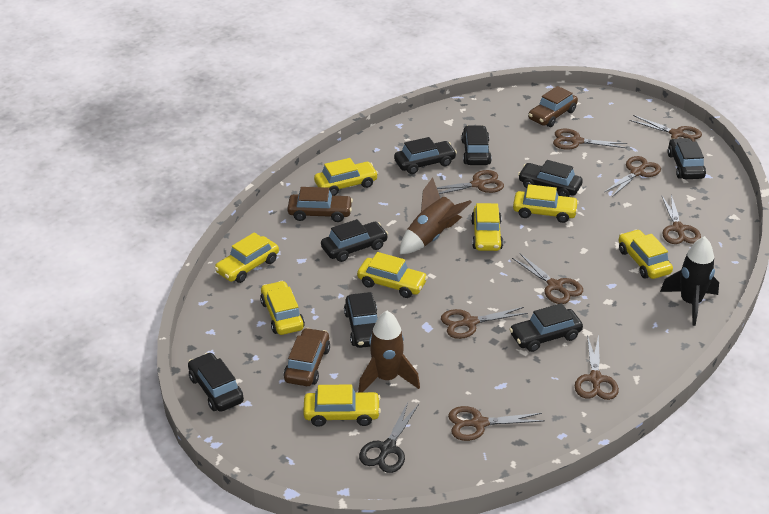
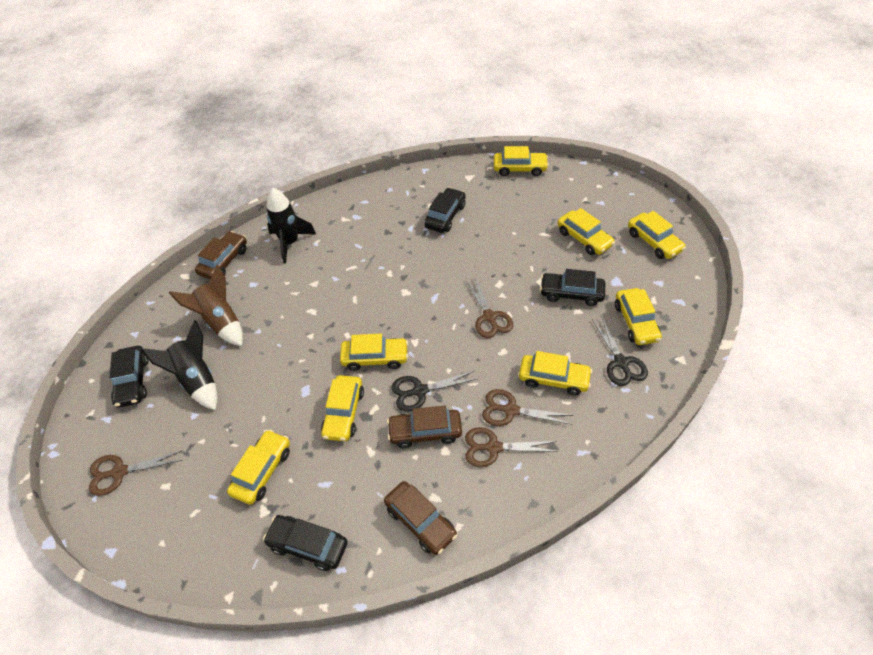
black car: [188,352,244,412] [321,219,388,262] [344,292,378,348] [394,137,457,174] [461,125,492,165] [509,303,583,352] [518,160,583,197] [667,138,706,179] = 8 -> [109,346,149,407] [263,515,347,571] [424,188,466,233] [540,269,605,306] = 4
black rocket: [660,236,719,326] = 1 -> [141,320,218,410] [267,188,316,264] = 2
black scissors: [359,402,419,473] = 1 -> [392,371,477,412] [592,316,648,386] = 2
brown rocket: [358,311,420,392] [400,177,472,254] = 2 -> [169,264,243,346] = 1
brown scissors: [437,170,504,194] [441,307,528,339] [448,406,545,441] [512,253,583,304] [553,129,628,150] [575,334,619,400] [605,156,661,197] [629,115,702,142] [661,195,701,244] = 9 -> [89,450,183,496] [465,427,558,467] [466,278,513,338] [482,389,573,426] = 4

